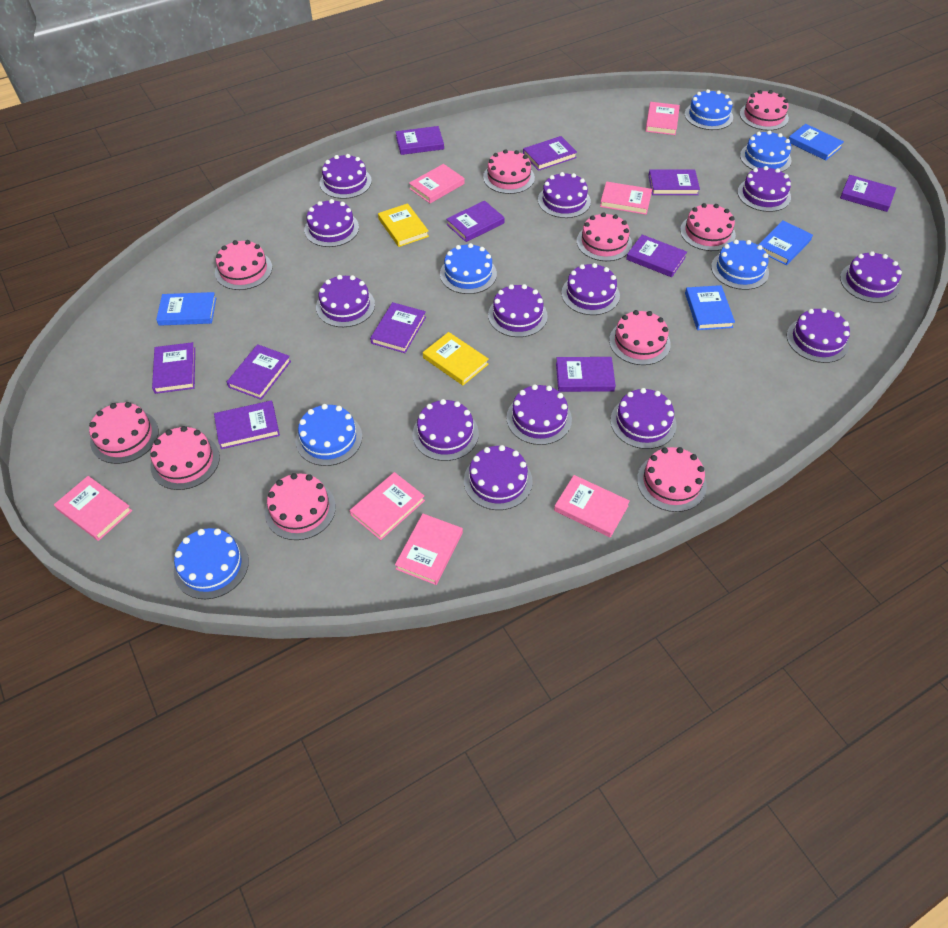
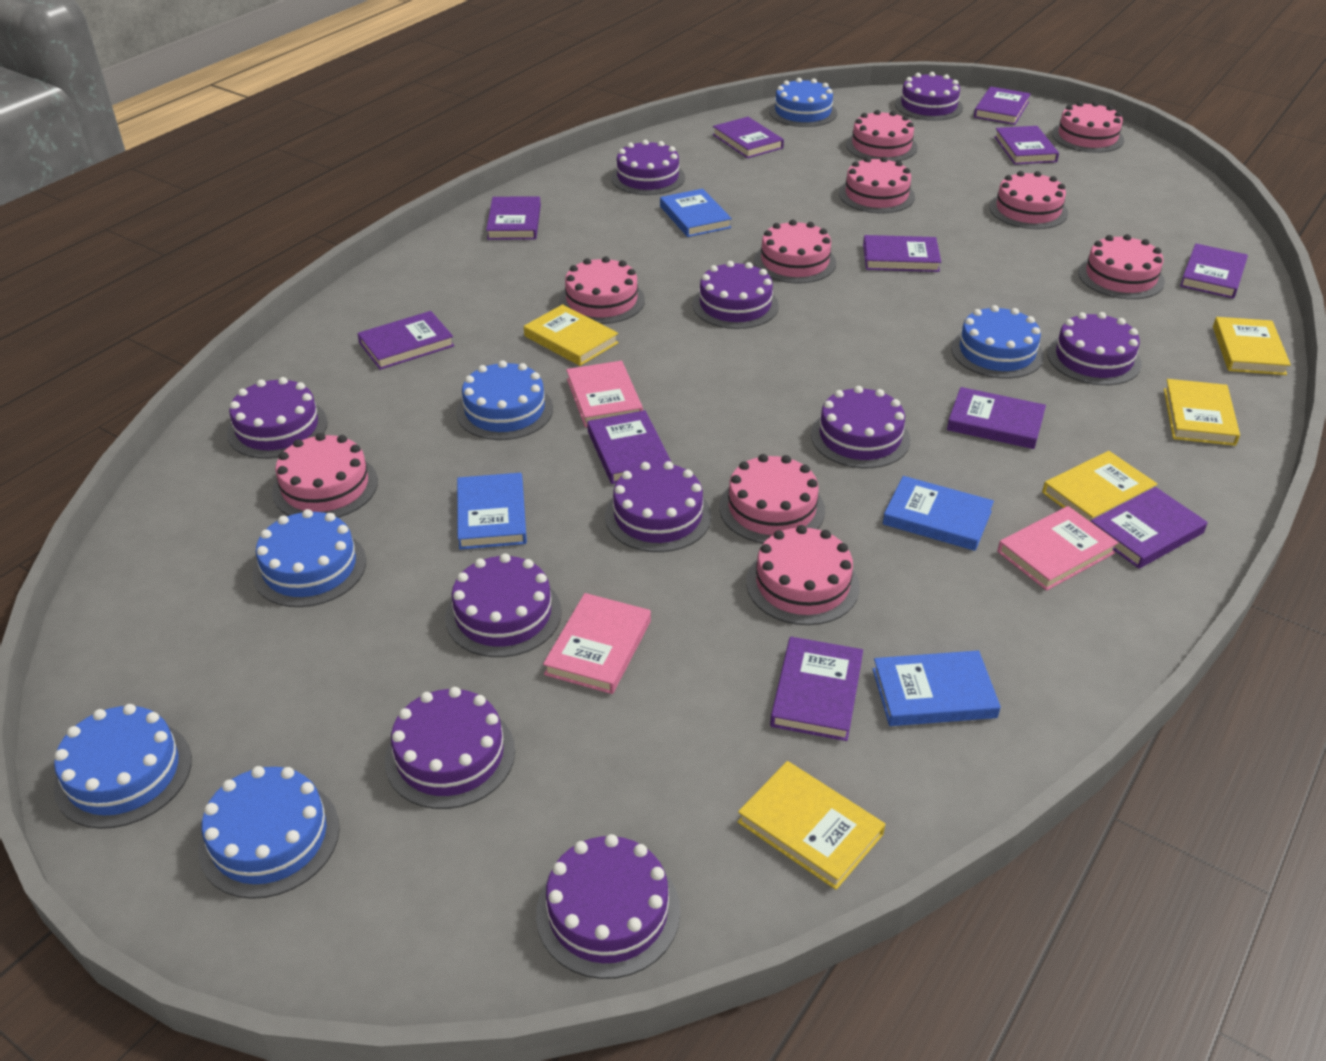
pink book: [54,476,132,541] [350,472,425,540] [395,514,463,585] [409,164,465,203] [554,475,630,538] [600,181,652,215] [645,102,680,135] = 7 -> [543,593,651,694] [566,361,643,427] [997,506,1118,591] = 3
purple cake: [304,199,359,247] [316,275,375,327] [320,154,372,199] [413,399,479,461] [464,445,533,510] [488,284,548,337] [506,384,572,445] [538,172,591,218] [561,263,620,315] [610,388,676,449] [737,166,791,212] [787,308,850,363] [840,251,902,303] = 13 -> [227,377,328,459] [385,687,515,809] [445,553,562,657] [536,834,680,979] [605,461,711,552] [611,140,685,195] [692,261,779,329] [811,386,910,468] [895,72,963,121] [1047,312,1142,385] = 10
yellow book: [378,203,429,247] [423,332,489,385] = 2 -> [524,304,619,366] [737,761,885,890] [1042,451,1157,523] [1164,379,1240,446] [1213,317,1291,375] = 5

